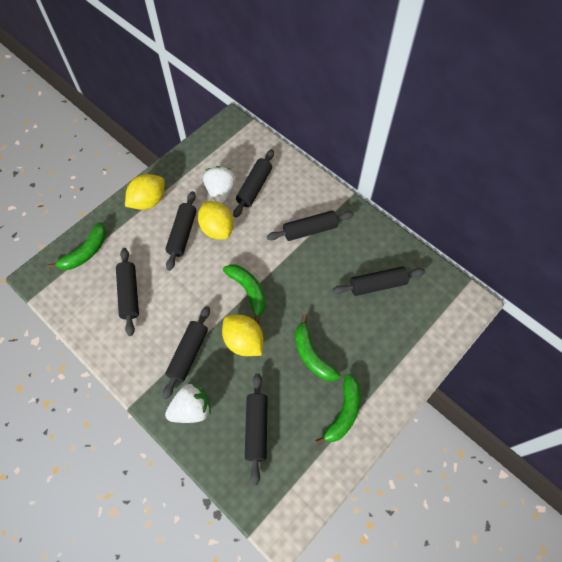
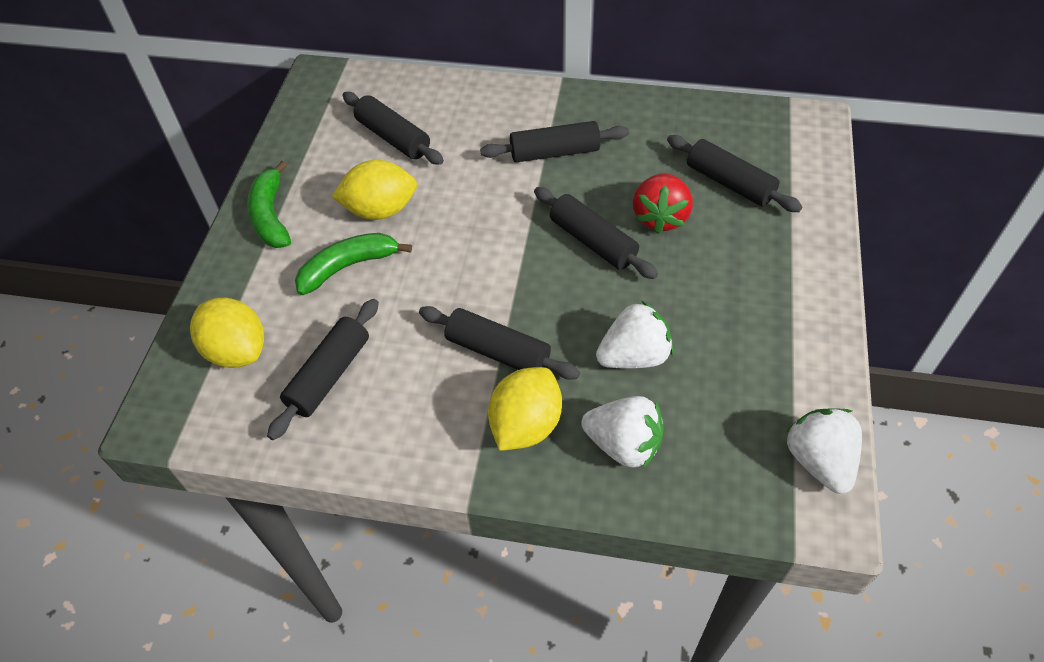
black rolling pin: [116,248,139,336] [162,306,210,400] [165,191,196,271] [233,149,274,218] [245,373,268,485] [267,211,354,241] [333,266,425,296] = 7 -> [267,299,379,440] [342,92,444,165] [419,306,580,380] [480,121,629,162] [534,187,658,279] [667,135,802,212] = 6
green banana: [48,222,106,270] [223,264,266,324] [295,315,340,381] [315,374,361,445] = 4 -> [247,161,291,248] [295,233,412,295] = 2
red strawberry: none = 0 -> [633,173,692,234] = 1
white strawberry: [165,383,211,423] [203,166,235,204] = 2 -> [582,396,664,469] [596,301,673,369] [785,408,862,494] = 3

